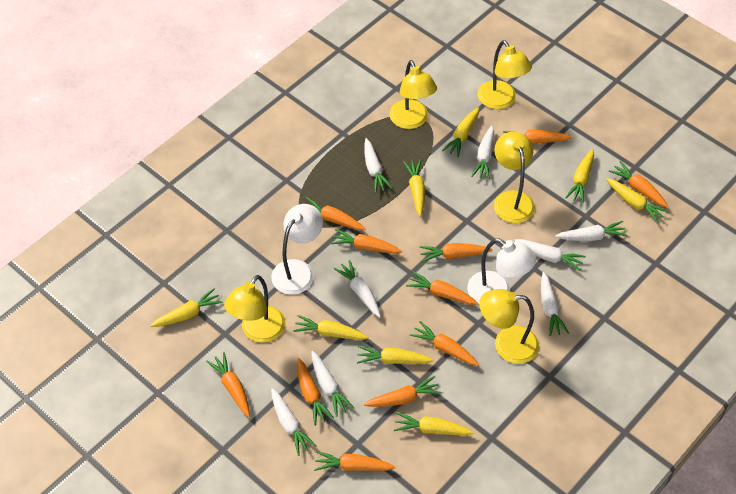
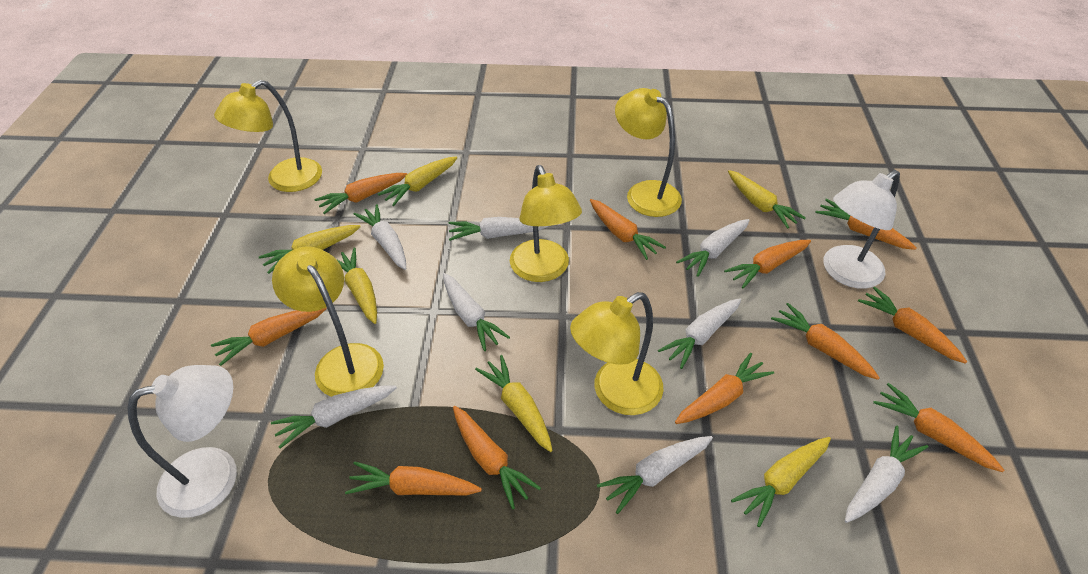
yellow carrot: [150,288,223,327] [293,315,369,340] [357,346,434,364] [394,412,474,436] [403,159,425,216] [442,107,479,157] [565,149,594,203] [606,178,669,223] = 8 -> [259,225,361,274] [336,248,377,324] [378,156,457,206] [475,355,553,452] [728,170,806,229] [731,437,831,527] = 6

